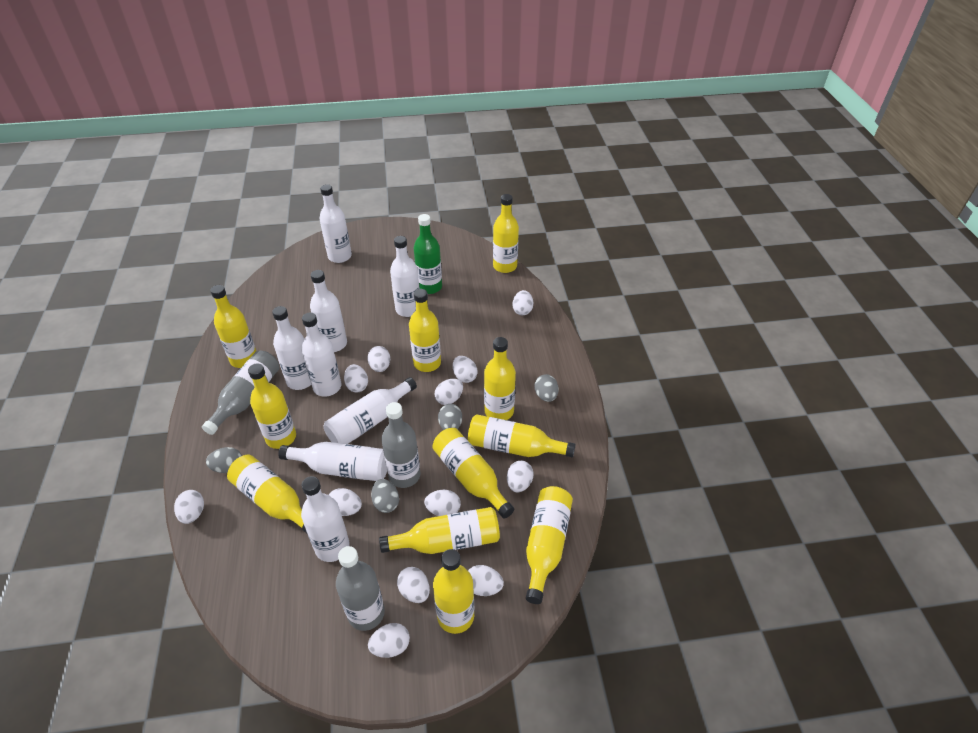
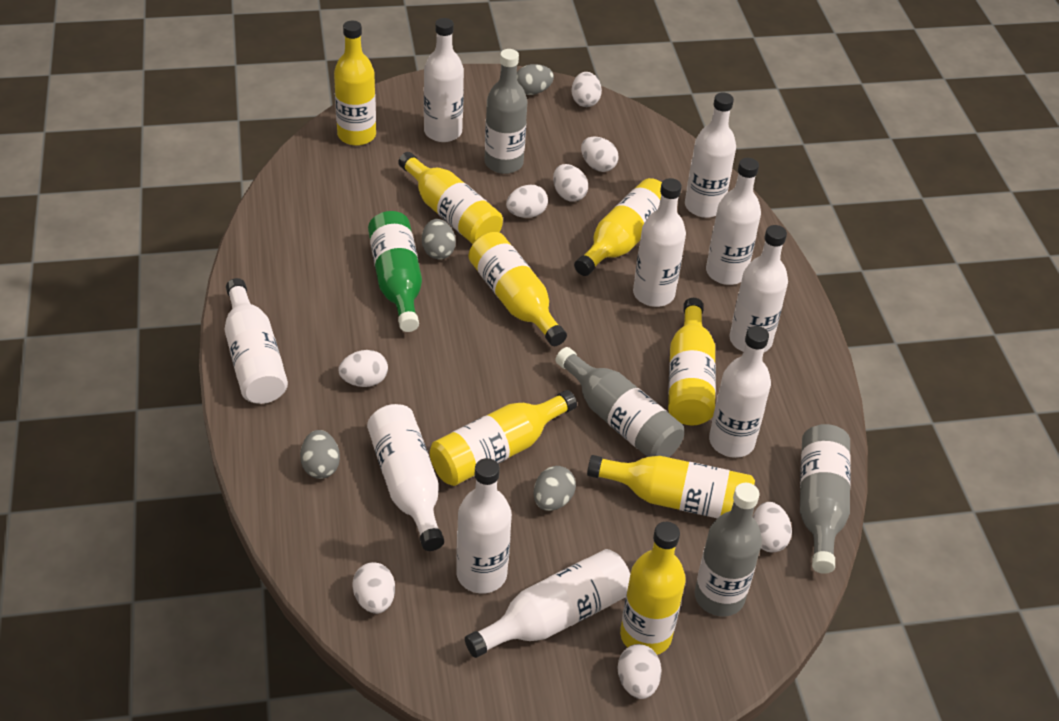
grey bottle: [202,351,279,435] [336,546,385,631] [381,402,420,488] = 3 -> [485,49,528,174] [555,347,684,457] [695,483,762,616] [800,424,851,574] = 4
white bottle: [272,306,311,390] [278,442,387,481] [301,476,350,562] [302,312,341,397] [310,270,347,352] [319,184,352,263] [323,377,417,444] [390,236,420,317] = 8 -> [225,278,288,404] [367,404,444,551] [424,18,464,142] [456,458,512,594] [465,549,630,658] [633,178,686,307] [685,92,736,218] [706,158,761,285] [709,326,771,458] [729,225,788,352] = 10
white egg: [174,490,204,524] [329,488,362,516] [344,364,368,393] [367,346,390,372] [368,623,410,658] [397,567,430,603] [424,490,461,516] [434,379,463,405] [453,356,477,383] [468,565,504,596] [507,461,533,493] [512,290,533,315] = 12 -> [339,350,388,387] [352,562,395,614] [506,185,548,218] [553,164,588,202] [572,72,602,107] [581,137,618,172] [617,644,662,699] [753,502,792,552] = 8
yellow bottle: [210,285,256,368] [227,455,307,534] [248,363,296,449] [379,507,500,554] [409,289,441,372] [432,428,514,518] [433,549,474,634] [468,414,576,457] [484,337,516,420] [493,194,519,273] [526,486,573,604] = 11 -> [334,21,376,146] [398,152,503,244] [430,390,577,486] [469,232,567,346] [574,178,662,276] [587,455,755,518] [620,522,685,655] [668,298,716,425] = 8

